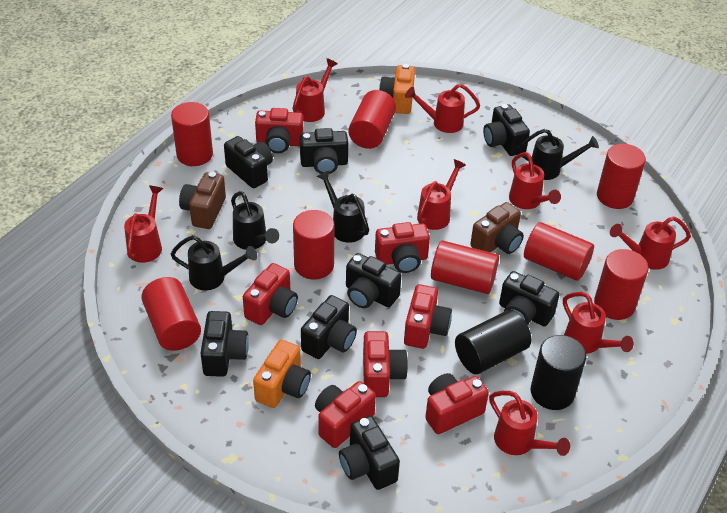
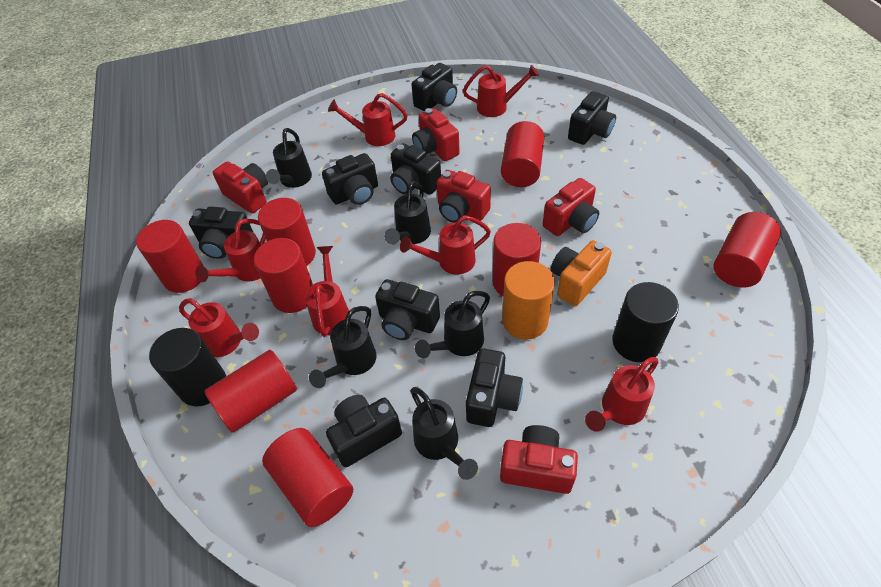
black watering can: [171,235,257,290] [231,191,279,250] [317,171,369,243] [518,129,599,180] = 4 -> [266,128,312,188] [309,306,377,388] [384,181,431,245] [411,387,478,480] [415,291,490,358] = 5
brown camera: [179,172,226,229] [470,202,524,254] = 2 -> none = 0
orange camera: [253,340,311,408] [379,64,415,114] = 2 -> [551,240,612,306] = 1
orange cylinder: none = 0 -> [502,261,555,339] = 1
red camera: [243,263,298,325] [255,108,303,153] [315,381,376,448] [363,331,408,397] [375,222,430,273] [404,284,452,349] [425,373,489,434] = 7 -> [213,161,268,214] [412,108,460,161] [436,170,491,223] [500,425,578,494] [543,178,599,236] = 5
red watering can: [124,185,163,263] [293,58,338,122] [405,84,480,133] [417,159,466,230] [489,391,570,456] [509,152,561,209] [563,292,634,354] [610,216,691,270] = 8 -> [179,298,259,357] [195,219,266,282] [305,246,349,337] [328,93,407,146] [400,215,491,275] [463,65,539,117] [585,357,659,432] = 7

